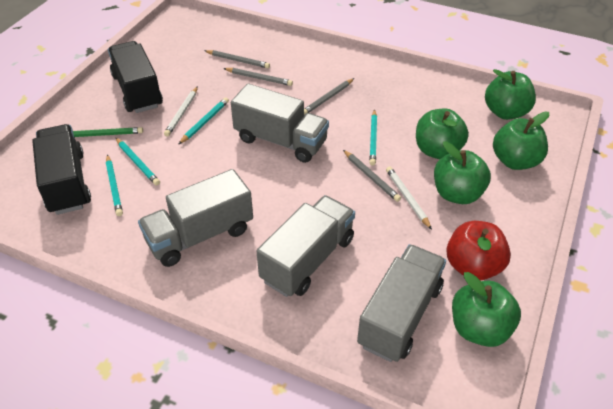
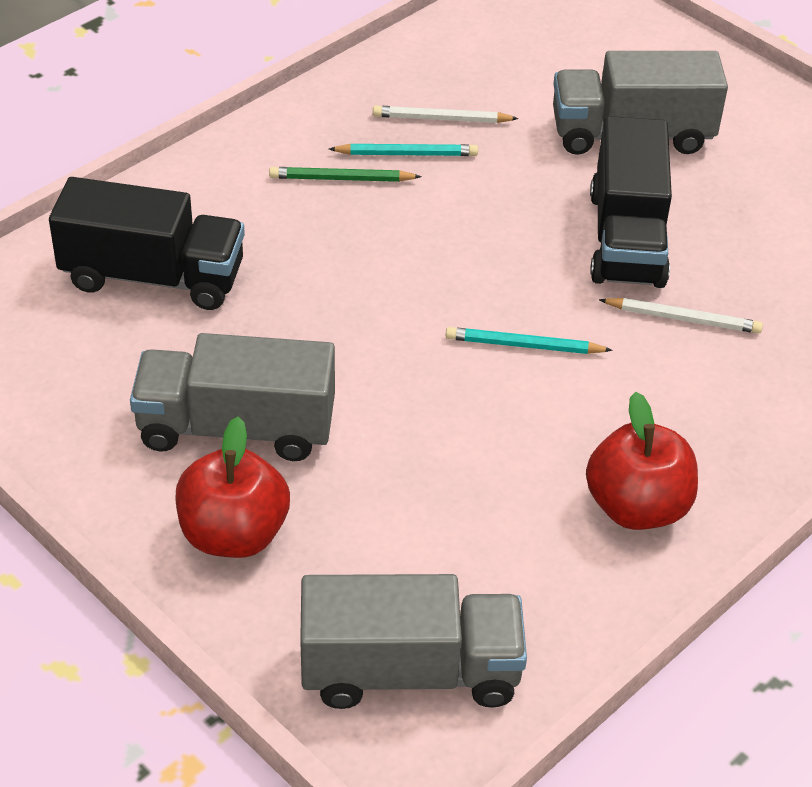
green apple: [416,108,469,159] [434,141,491,204] [452,272,521,347] [485,69,536,120] [493,112,550,170] = 5 -> none = 0
grey pencil: [204,50,270,68] [223,68,293,86] [304,78,354,115] [343,150,401,202] = 4 -> none = 0
grey truck: [138,169,253,267] [231,83,329,163] [257,195,355,297] [357,244,446,362] = 4 -> [130,333,335,461] [300,574,527,709] [553,51,728,155] = 3
red apple: [446,221,511,281] = 1 -> [175,417,290,558] [586,392,698,530] = 2
turquoise pencil: [106,155,123,216] [116,138,160,186] [179,97,229,144] [369,109,377,166] = 4 -> [329,144,478,156] [446,327,613,354] = 2

